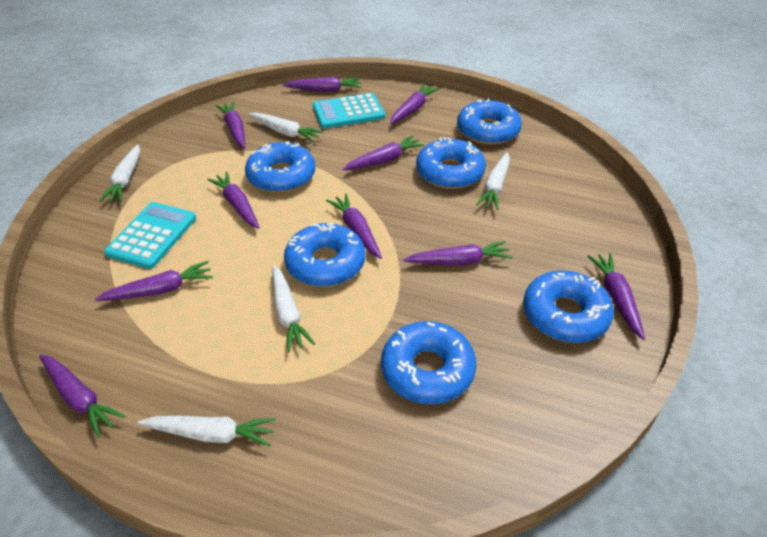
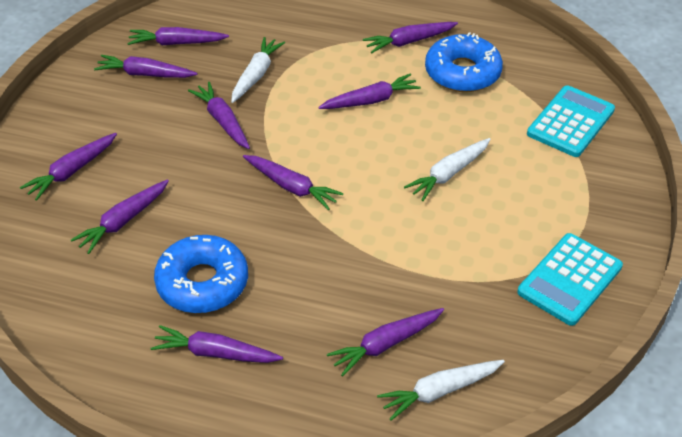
blue donut: [245,141,316,193] [284,223,365,287] [381,321,476,404] [416,137,486,189] [457,98,522,145] [523,271,614,343] = 6 -> [154,235,248,313] [425,32,503,92] = 2
white carrot: [99,144,140,202] [138,416,276,447] [248,113,324,142] [272,265,315,352] [476,152,510,210] = 5 -> [231,37,285,103] [377,360,505,421] [404,138,491,201] = 3

